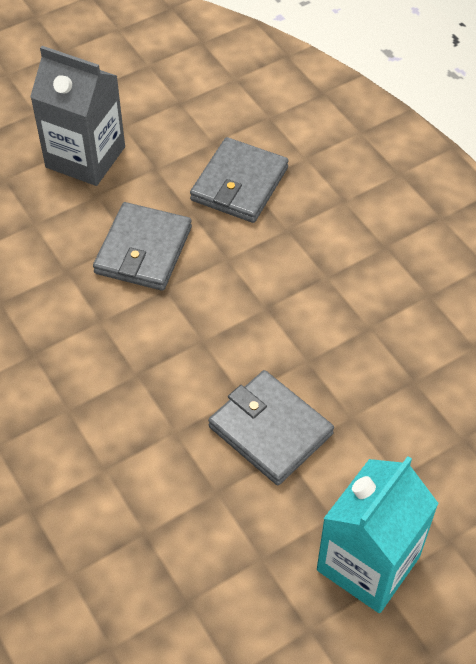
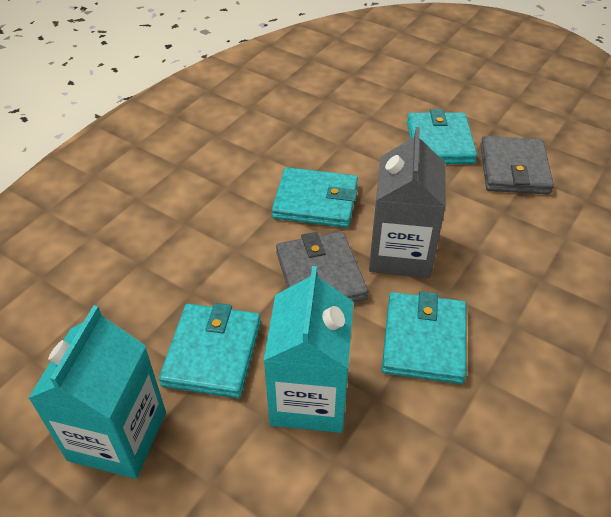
grey wallet: [93,202,192,291] [190,137,289,223] [208,370,334,485] = 3 -> [276,231,368,303] [480,136,554,195] = 2
turquoise carton: [317,456,439,613] = 1 -> [28,305,166,479] [263,266,353,433] = 2
turquoise wallet: none = 0 -> [159,303,261,398] [272,167,358,228] [382,291,467,384] [407,109,477,164] = 4

